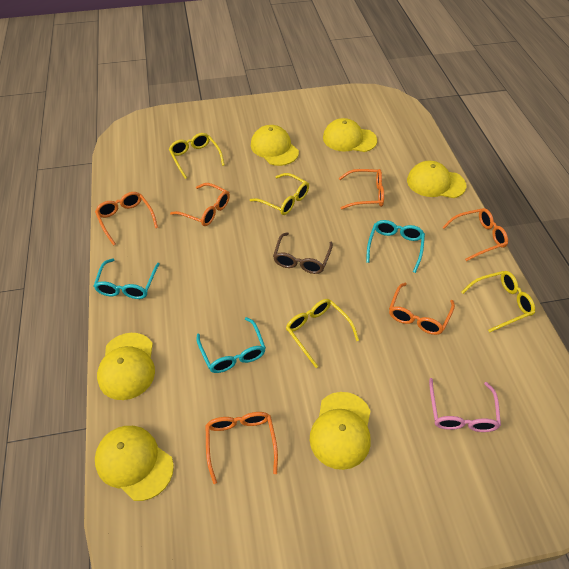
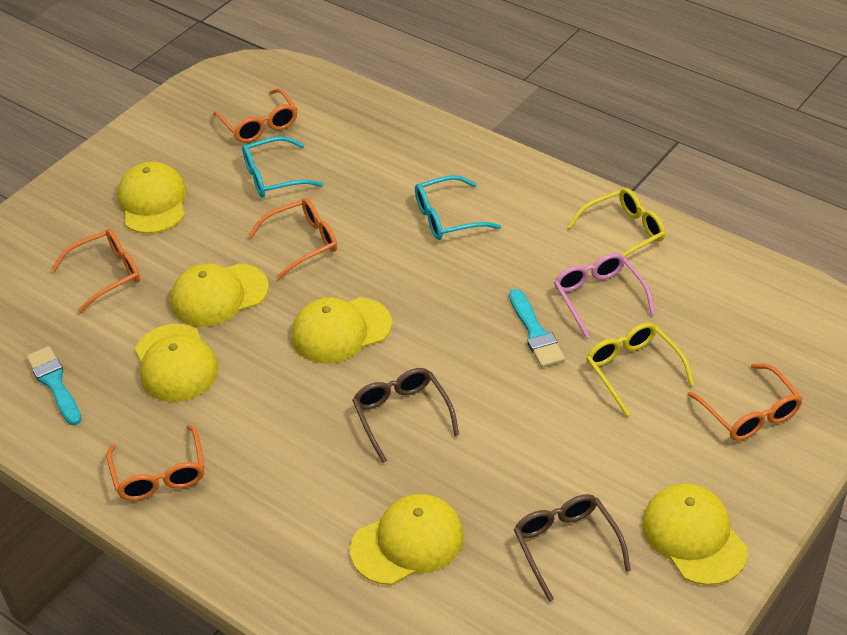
brown glasses: [273,232,333,274] = 1 -> [352,368,459,463] [514,494,631,602] = 2
orange glasses: [95,192,158,246] [170,183,230,226] [206,412,278,484] [339,169,384,209] [389,283,455,335] [442,208,508,261] = 6 -> [51,229,140,313] [106,424,205,501] [213,88,297,143] [248,198,337,280] [688,363,803,441] = 5
turquoise brush: none = 0 -> [26,346,82,425] [509,289,565,368] = 2
turquoise glasses: [94,258,159,299] [196,317,266,373] [366,220,425,273] = 3 -> [242,136,324,198] [415,175,501,240] = 2
yellow glasses: [169,133,225,179] [250,173,309,215] [286,299,359,368] [462,271,535,333] = 4 -> [567,188,665,257] [586,322,694,417] = 2

